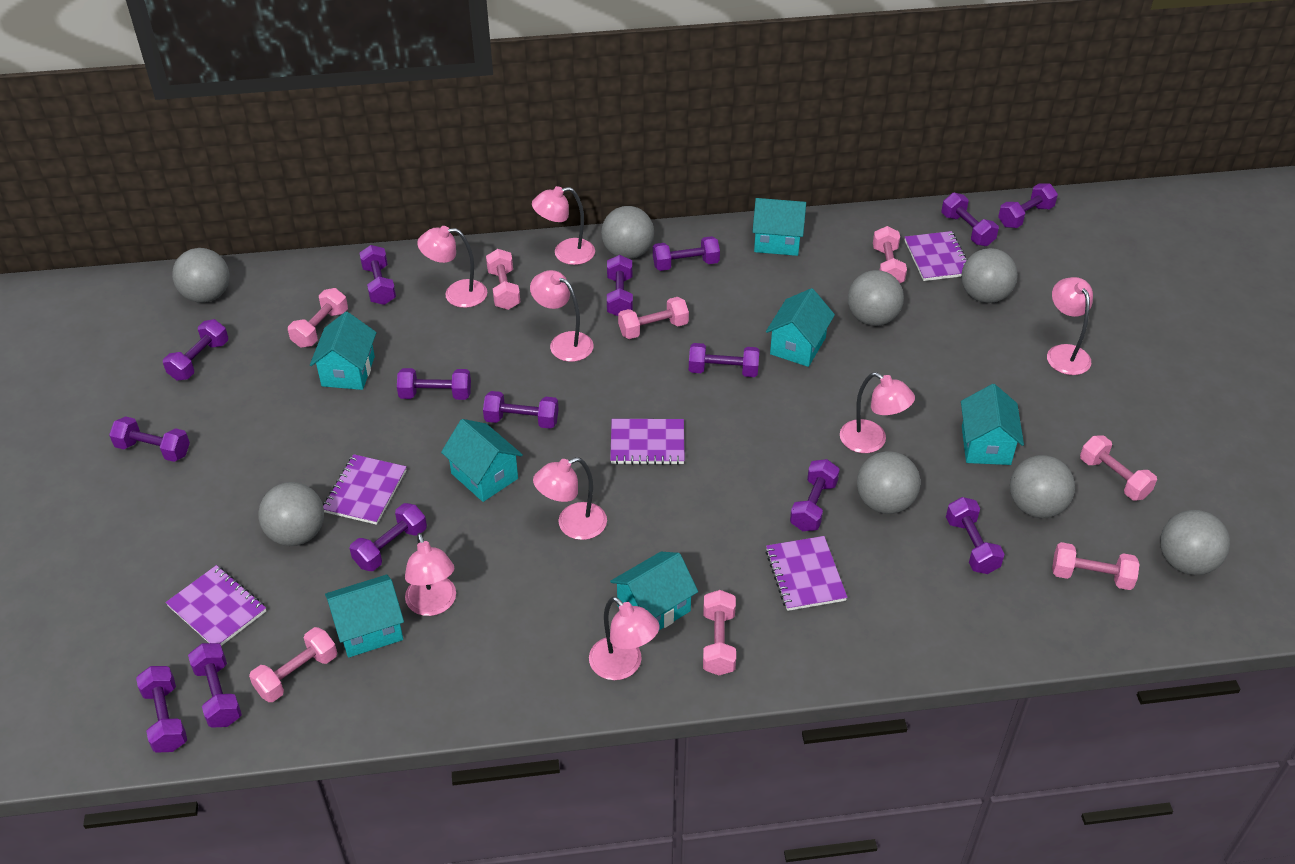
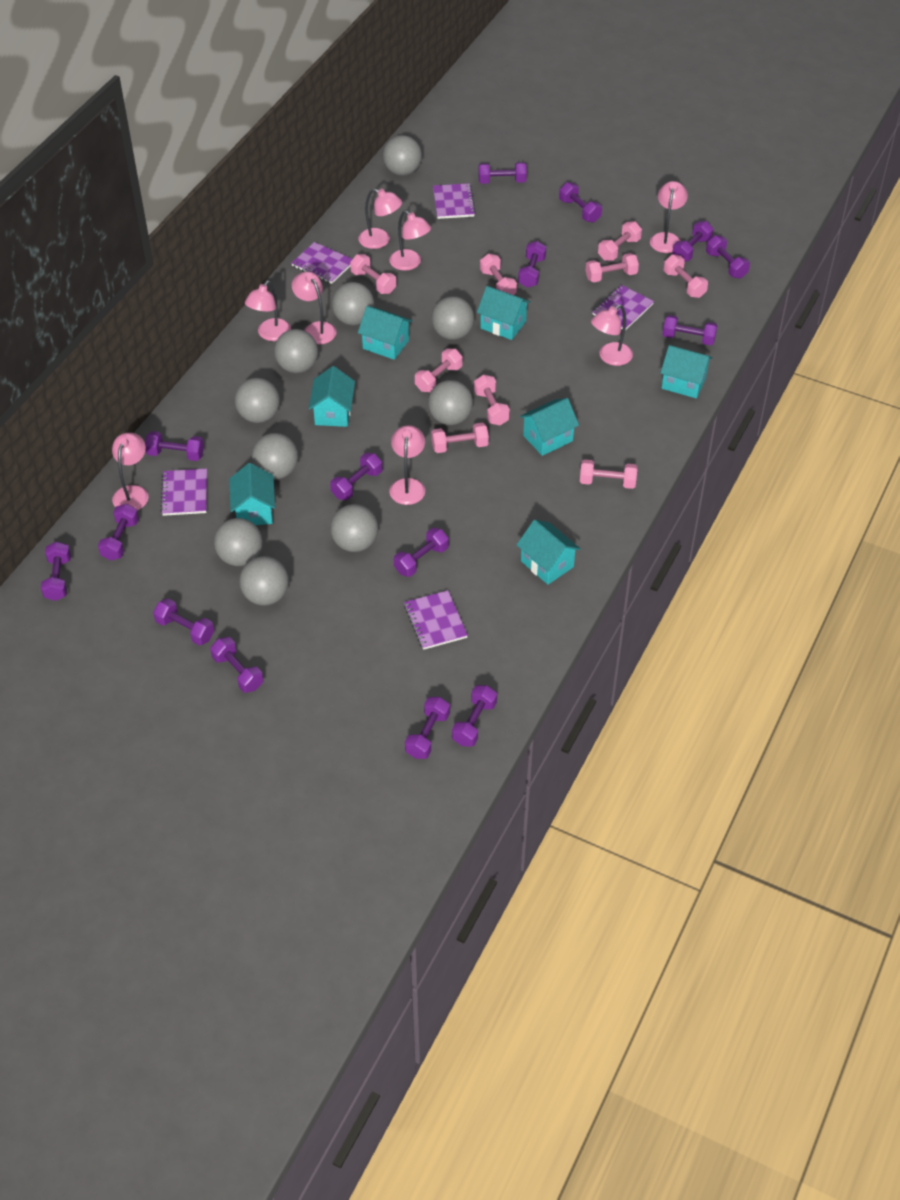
grey ball: [172,248,230,303] [258,482,324,546] [601,206,654,259] [848,270,904,326] [857,451,920,514] [961,248,1018,303] [1010,455,1075,518] [1160,510,1230,575] = 8 -> [214,518,263,566] [235,378,280,423] [239,556,289,605] [252,433,298,479] [274,329,318,373] [330,504,378,552] [332,282,374,325] [383,135,422,176] [428,380,473,425] [431,296,474,340] = 10
pink dumbbell: [249,627,337,702] [288,288,348,348] [486,249,520,310] [618,297,689,339] [703,590,736,675] [873,226,907,283] [1052,542,1140,590] [1080,435,1157,500] = 8 -> [350,254,396,294] [415,349,463,392] [431,423,489,453] [474,375,510,425] [480,254,517,295] [580,459,637,489] [585,253,639,283] [598,221,642,261] [664,255,708,298] = 9

